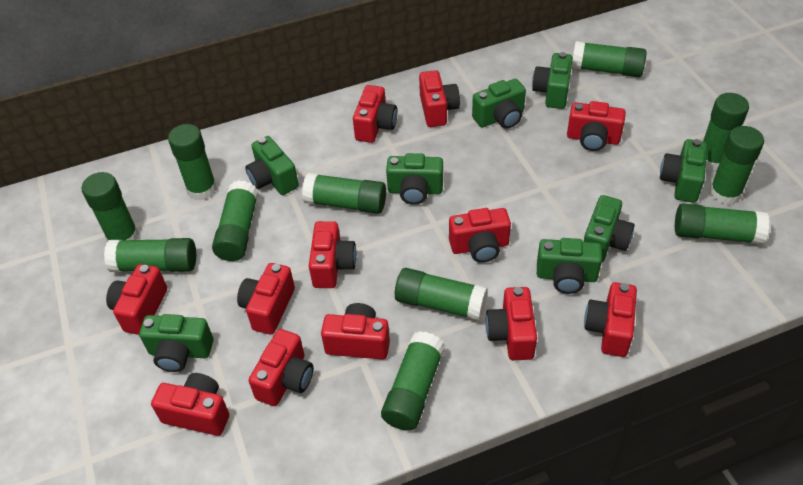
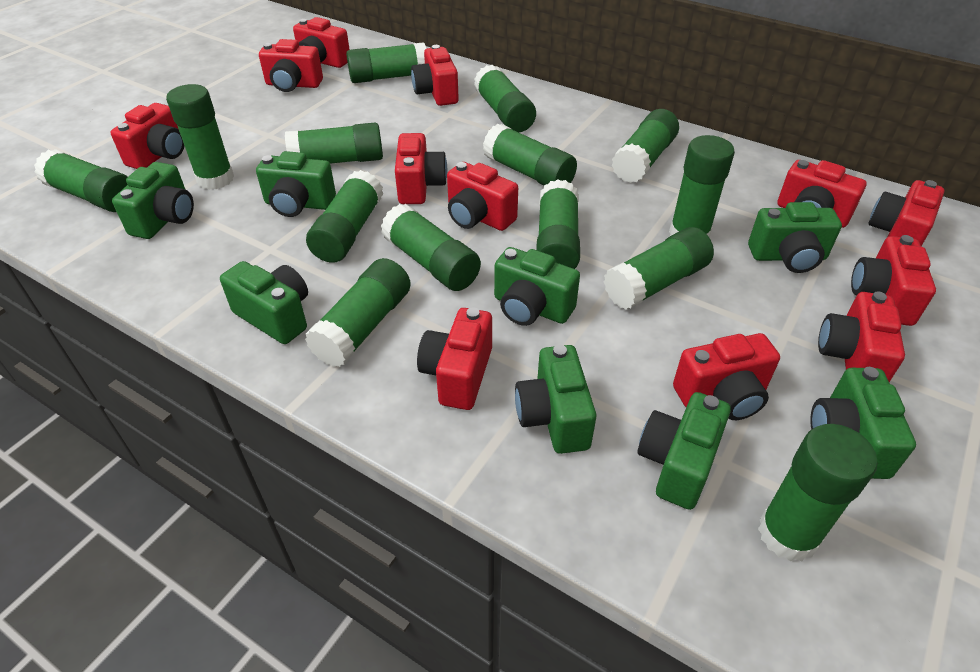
green glue stick: [82,172,139,242] [104,238,196,272] [168,124,217,201] [212,180,259,261] [302,173,386,214] [381,331,445,431] [395,268,488,321] [571,41,647,77] [675,203,769,245] [703,93,749,171] [709,126,764,205] = 11 -> [34,149,128,212] [166,84,234,190] [285,123,383,164] [305,258,411,367] [306,170,383,263] [346,42,426,83] [381,204,481,291] [474,65,536,132] [483,124,577,186] [536,179,580,269] [604,227,714,310] [611,109,679,183] [669,135,735,238] [758,424,877,561] = 14

